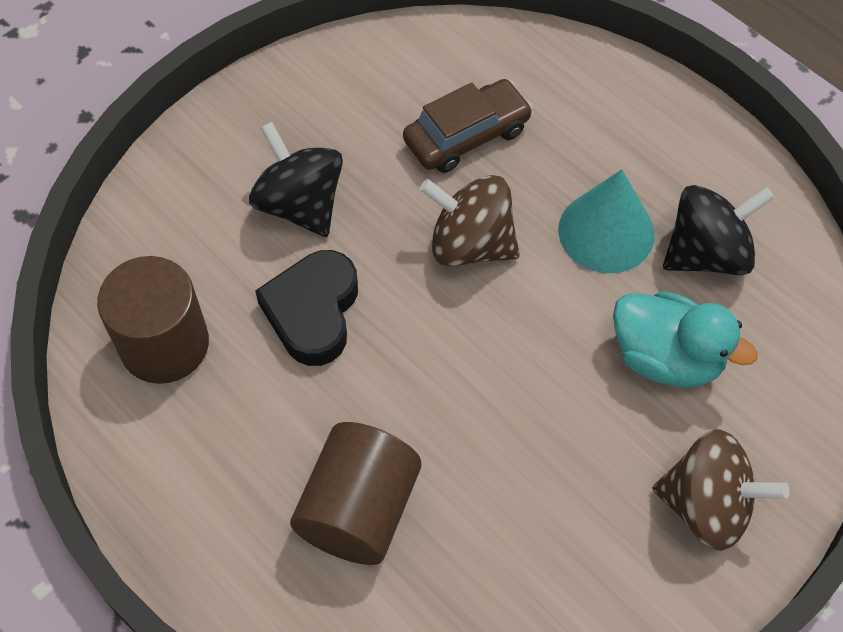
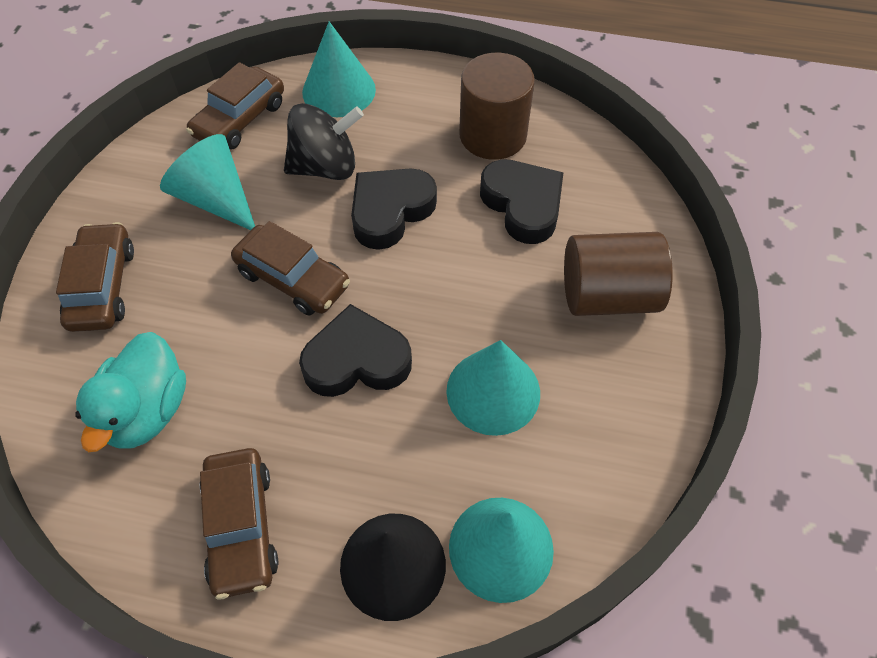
black cone: none = 0 -> [340,514,446,621] = 1
black heart: [255,250,358,366] = 1 -> [299,304,412,397] [351,168,437,250] [480,159,564,244] = 3
black spinning top: [249,122,343,237] [663,185,775,275] = 2 -> [284,103,364,180] = 1
brown car: [403,79,533,173] = 1 -> [56,222,134,332] [186,62,284,150] [199,448,278,600] [231,221,350,316] = 4
brown spinning top: [420,175,520,267] [652,429,789,551] = 2 -> none = 0
turquoise cone: [558,169,655,273] = 1 -> [160,134,255,230] [302,21,376,117] [446,340,540,436] [449,498,554,603] = 4

